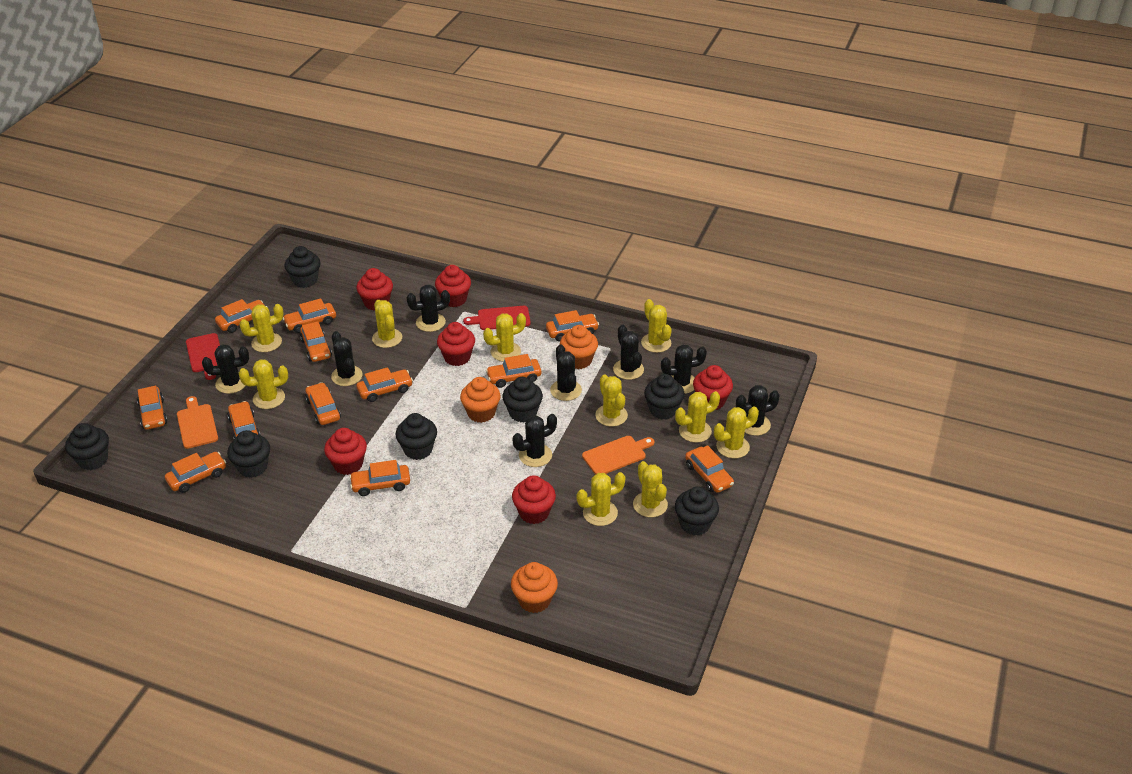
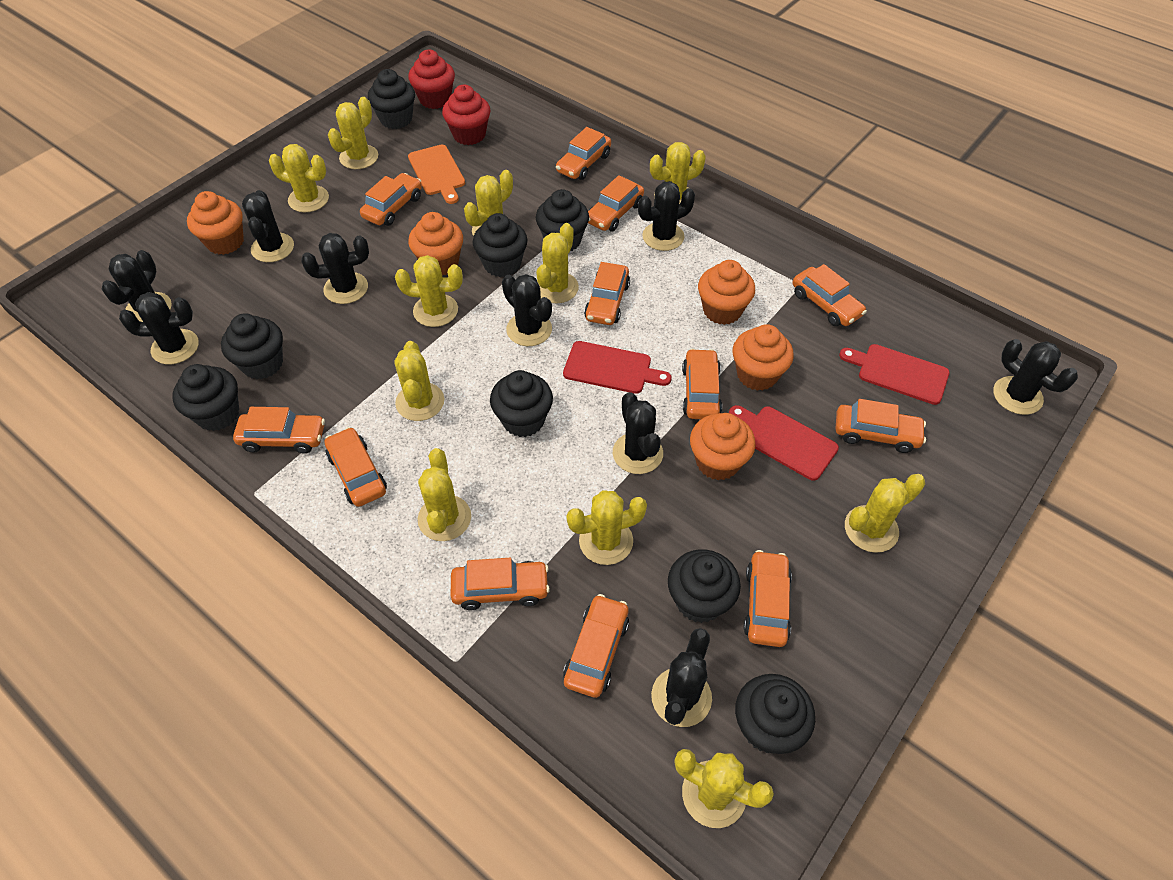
black cactus: [202,344,249,394] [331,331,363,386] [407,285,450,332] [513,414,557,467] [550,344,582,401] [613,325,644,380] [661,344,707,394] [736,385,780,436] = 8 -> [102,250,172,322] [119,292,199,364] [242,190,294,262] [301,233,369,304] [502,274,552,346] [613,392,663,474] [638,181,695,251] [651,628,712,727] [993,339,1078,415] = 9
black cupcake: [65,423,109,470] [227,430,270,478] [285,246,320,288] [396,413,437,460] [503,377,543,422] [644,374,685,420] [675,487,719,535] = 7 -> [172,364,239,431] [221,313,283,379] [368,69,415,129] [472,213,527,277] [490,370,553,437] [536,189,589,251] [668,549,741,623] [735,674,815,754] = 8
orange cupcake: [460,377,501,423] [511,562,558,613] [560,325,598,369] = 3 -> [187,191,244,255] [408,212,463,275] [690,413,756,480] [698,260,755,325] [733,324,794,391] = 5
orange cutting board: [177,396,218,449] [582,436,654,475] = 2 -> [408,145,465,204] = 1
red cupcake: [324,428,367,475] [356,268,393,311] [435,265,471,307] [437,322,475,366] [512,475,556,524] [693,365,733,411] = 6 -> [408,50,455,109] [442,85,490,145] = 2
red cutting board: [186,333,220,380] [463,306,531,330] = 2 -> [563,341,672,394] [729,405,839,481] [839,344,950,405] = 3
yellow cactus: [239,304,284,352] [239,359,288,409] [372,300,402,348] [483,313,526,362] [576,472,625,526] [595,375,628,426] [633,461,668,517] [641,299,672,353] [675,391,720,443] [714,406,759,458] = 10 -> [269,144,329,212] [328,97,378,169] [395,255,463,327] [395,341,444,421] [418,448,471,541] [464,170,513,236] [536,223,579,303] [567,490,647,565] [650,142,706,204] [675,749,774,828] [845,474,925,553] = 11

